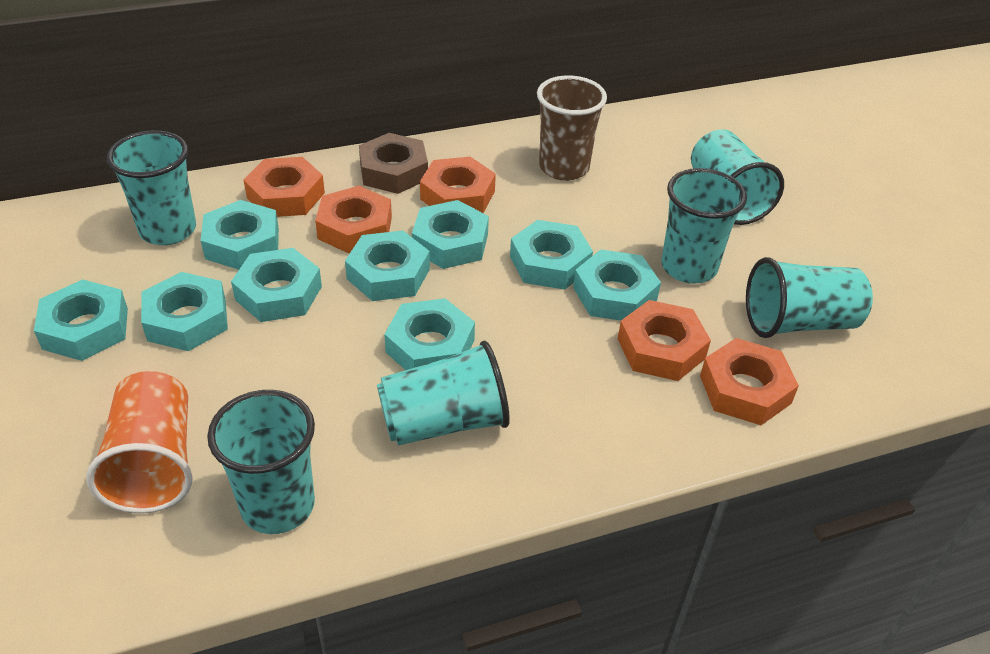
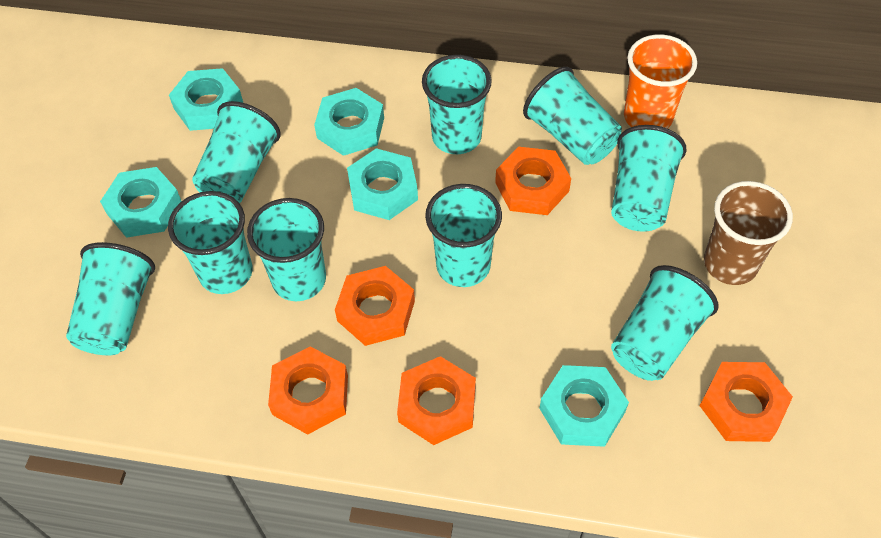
brown nut: [359,133,428,194] = 1 -> none = 0
turquoise cup: [107,130,196,245] [207,390,315,534] [377,341,510,446] [661,168,747,284] [691,129,784,225] [746,257,873,338] = 6 -> [66,242,155,355] [168,191,253,294] [192,101,281,203] [247,198,326,301] [422,55,492,154] [425,184,502,287] [523,67,622,165] [611,125,687,232] [611,265,719,381] = 9
turquoise nut: [34,279,128,361] [141,272,228,351] [201,200,279,270] [231,248,322,322] [345,231,430,301] [384,298,475,370] [412,200,489,269] [510,220,593,290] [573,249,661,321] = 9 -> [100,167,182,238] [169,68,243,131] [314,88,384,156] [347,148,418,220] [539,365,629,447] = 5

